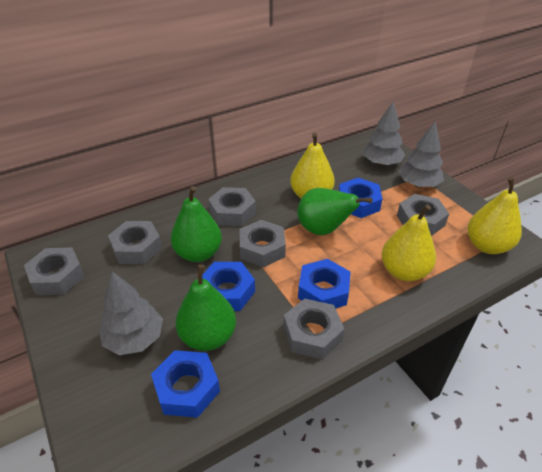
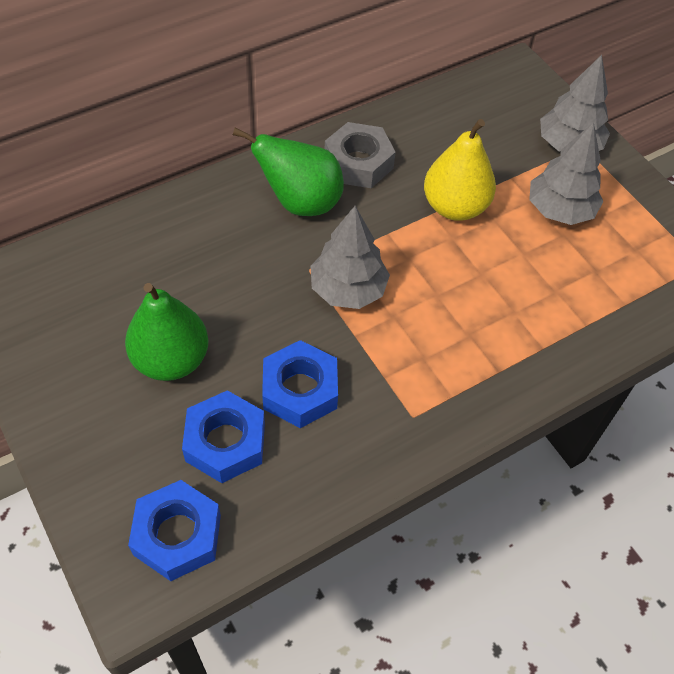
blue nut: [151,350,220,418] [202,262,255,311] [298,259,350,308] [339,178,382,218] = 4 -> [128,480,221,581] [182,390,265,483] [262,340,338,428] = 3
green pear: [171,186,222,262] [175,265,236,351] [297,188,373,235] = 3 -> [125,283,209,381] [233,128,344,216] = 2
grey nut: [24,248,84,295] [108,221,162,264] [208,187,256,226] [240,220,286,268] [283,299,344,359] [397,194,449,236] = 6 -> [325,122,396,188] = 1
yellow pear: [290,133,335,198] [382,204,436,281] [468,177,522,254] = 3 -> [424,119,496,221] = 1

